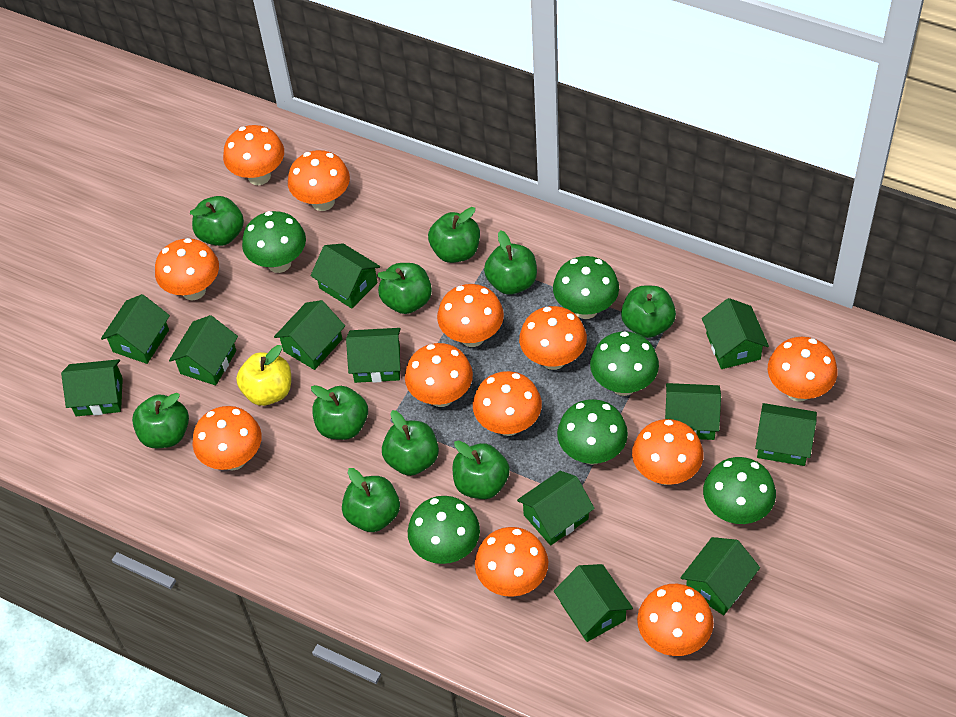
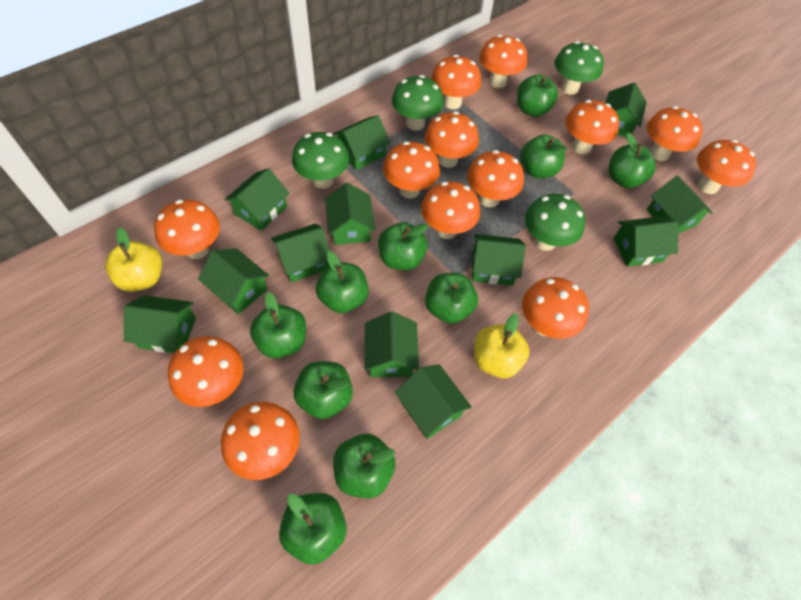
green mushroom: [242,211,306,273] [408,496,480,564] [553,256,619,319] [557,399,628,465] [590,331,659,396] [703,457,776,524] = 6 -> [292,132,349,189] [392,75,443,130] [525,194,585,251] [555,41,604,95] = 4
orange mushroom: [155,238,219,300] [192,406,262,471] [223,125,284,185] [288,150,350,211] [405,343,473,407] [437,284,504,347] [473,371,542,436] [475,527,548,597] [519,306,587,370] [632,419,703,485] [637,584,714,656] [768,337,838,402] = 12 -> [154,199,220,259] [168,336,243,407] [221,402,300,480] [383,141,440,199] [421,181,480,239] [425,111,479,168] [431,54,481,109] [467,150,524,207] [479,35,527,88] [522,277,589,339] [565,100,619,154] [647,106,703,161] [697,139,756,194] = 13
yellow apple: [236,345,291,406] = 1 -> [105,227,163,292] [474,314,530,378] = 2

